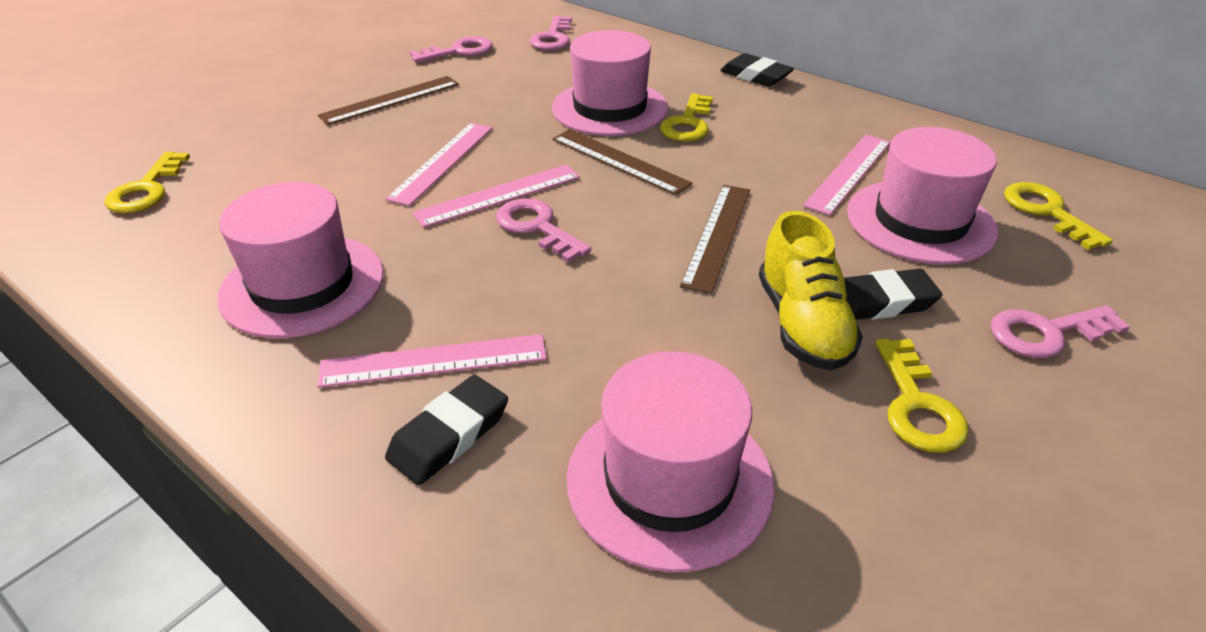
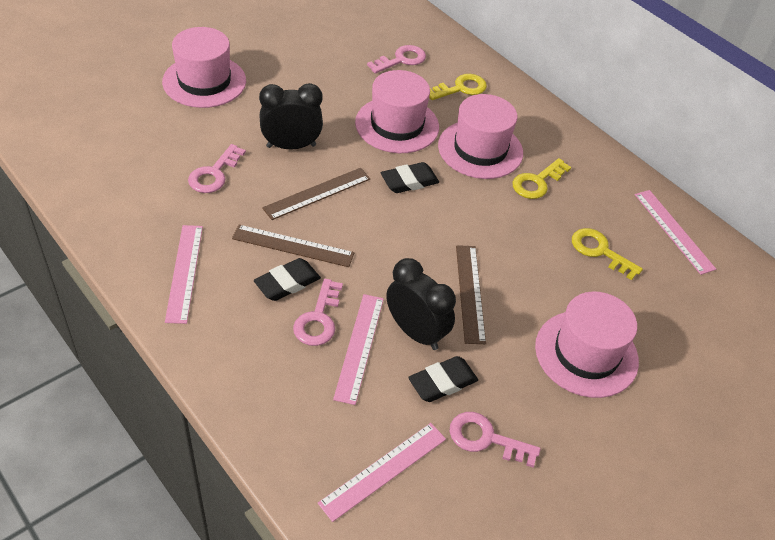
black clock: none = 0 -> [259,83,323,149] [386,258,456,350] = 2
yellow key: [104,152,190,213] [660,93,713,141] [875,338,969,453] [1004,182,1113,250] = 4 -> [429,74,487,100] [512,158,571,199] [572,228,643,280] = 3
yellow shoe: [759,211,863,370] = 1 -> none = 0

